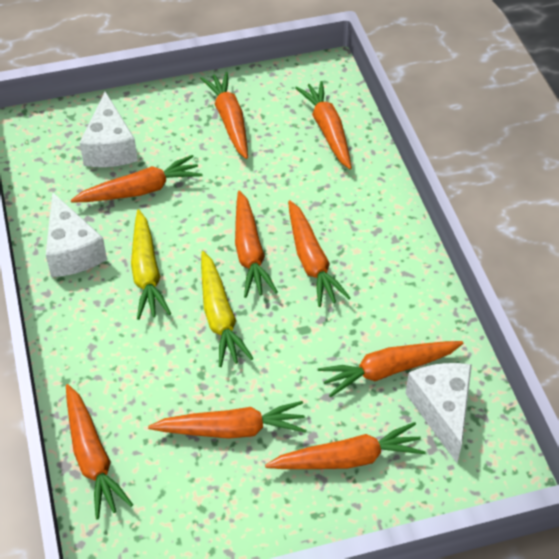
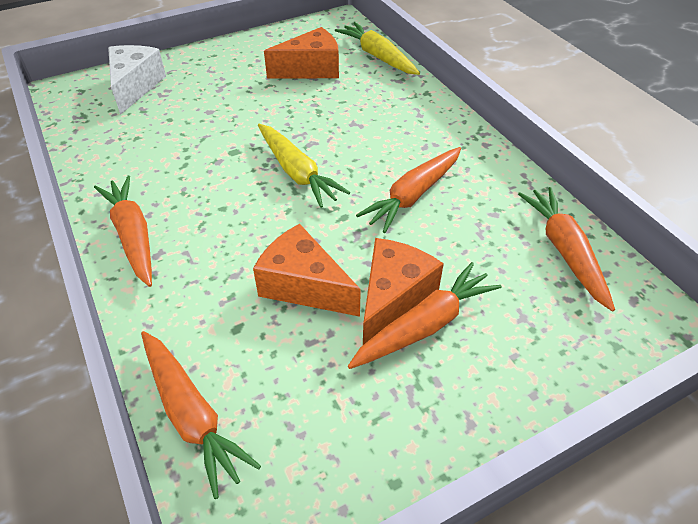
orange carrot: [66,384,133,520] [71,155,203,202] [148,401,306,439] [200,72,248,159] [235,190,278,298] [265,422,425,469] [288,200,350,307] [295,81,352,169] [318,341,464,397] = 9 -> [94,176,152,287] [141,331,261,499] [348,262,502,369] [356,147,461,233] [518,187,615,312] = 5
orange cheese: none = 0 -> [253,224,361,317] [264,27,339,79] [363,238,444,345] = 3
white cheese: [46,192,107,277] [80,92,138,167] [405,363,472,463] = 3 -> [108,45,166,115] = 1

